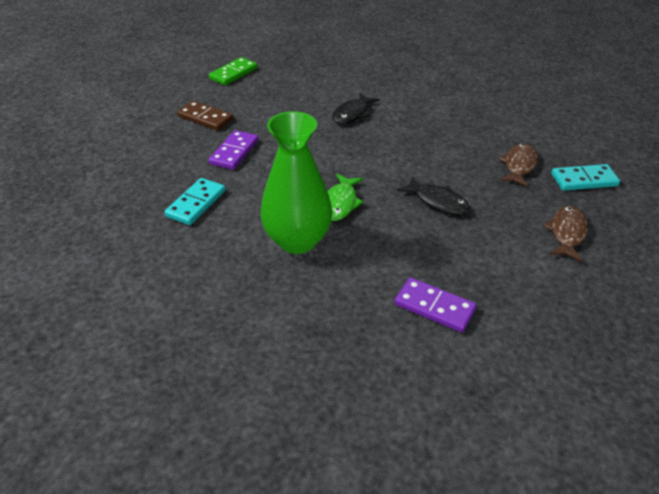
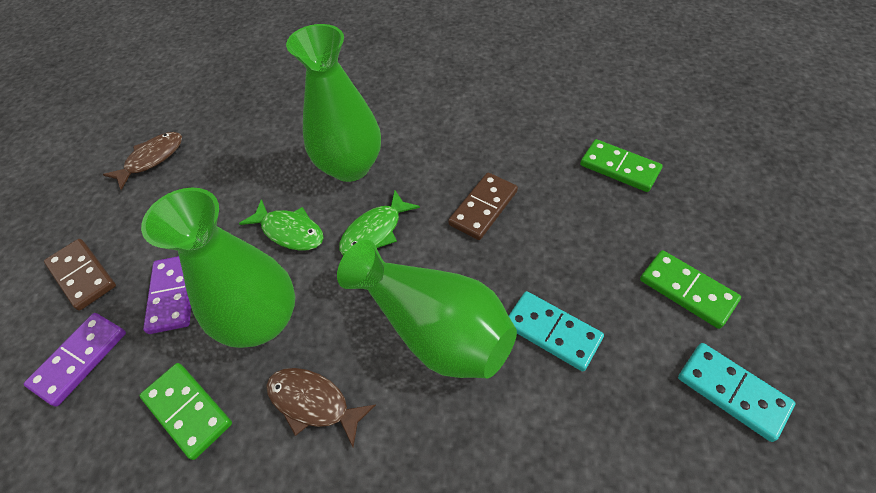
black fish: [332,93,380,124] [397,176,470,215] = 2 -> none = 0
brown domino: [177,101,233,131] = 1 -> [44,239,116,310] [448,173,518,240] = 2
green domino: [209,57,258,85] = 1 -> [139,363,232,460] [580,139,663,192] [640,250,741,329] = 3
green fish: [328,174,364,221] = 1 -> [239,199,324,251] [339,191,420,255] = 2
green vase: [260,111,332,254] = 1 -> [141,188,295,348] [286,24,381,182] [337,240,517,378] = 3

